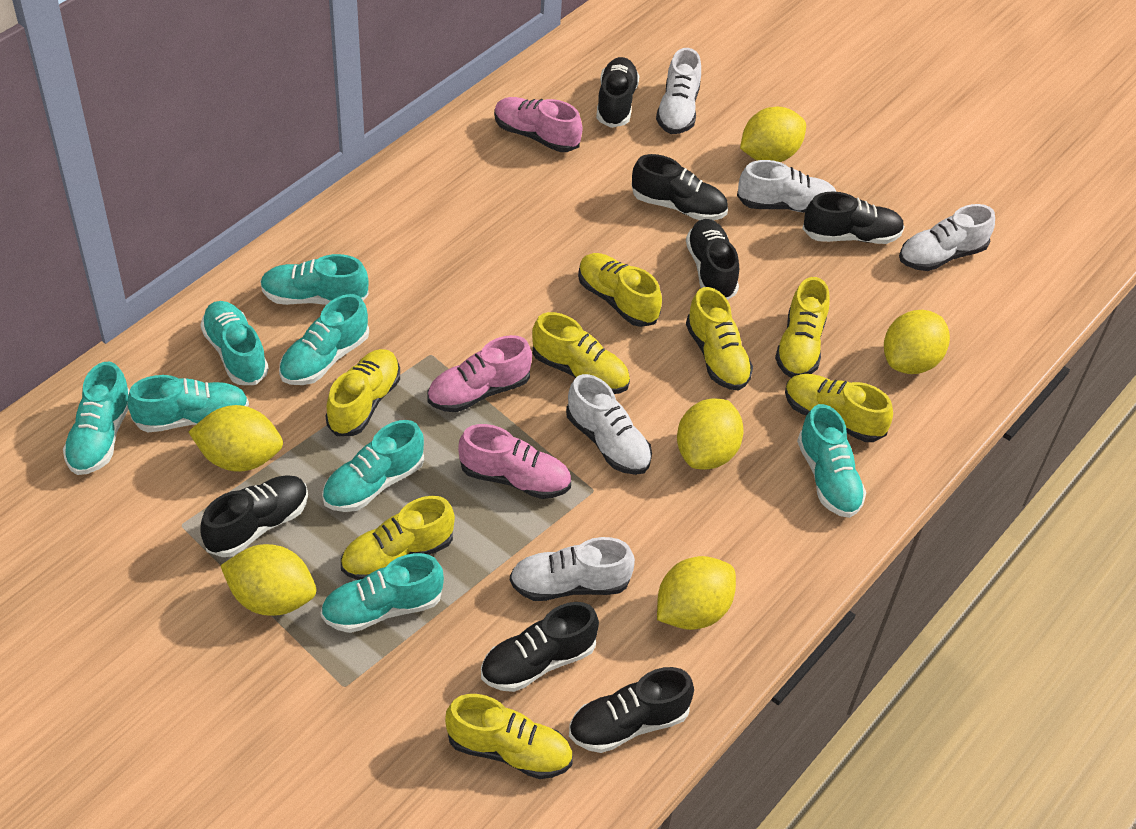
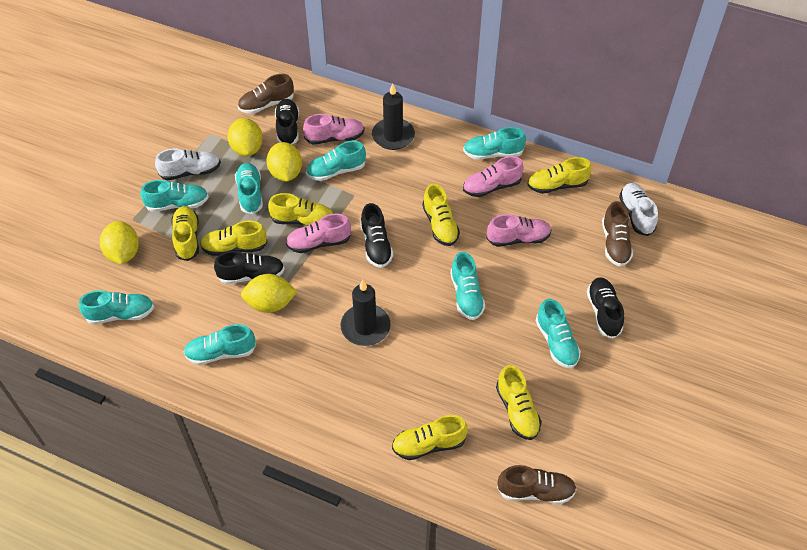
black candle: none = 0 -> [340,280,391,346] [372,83,415,150] = 2
black shoe: [200,475,308,557] [481,602,599,692] [569,667,694,753] [596,57,640,128] [632,154,728,221] [686,219,739,300] [802,191,905,244] = 7 -> [214,251,285,284] [275,99,299,144] [360,203,393,268] [587,277,624,338] = 4
brown shoe: none = 0 -> [238,74,294,114] [497,465,577,504] [602,201,633,267] = 3
pink shoe: [427,335,532,412] [458,424,571,499] [494,97,583,152] = 3 -> [286,214,351,253] [303,114,365,145] [463,156,524,197] [487,214,552,247] = 4
white shoe: [510,537,635,601] [566,374,652,475] [656,48,701,134] [737,160,837,213] [899,204,995,271] = 5 -> [155,148,221,180] [619,183,658,236] = 2
yellow lemon: [189,405,283,472] [220,544,316,616] [657,556,736,630] [677,398,744,470] [740,107,806,162] [884,310,950,374] = 6 -> [100,221,139,264] [228,118,263,156] [241,274,298,313] [266,142,302,182] = 4
yellow shoe: [325,349,400,436] [341,496,455,580] [445,694,573,779] [532,312,630,394] [578,253,662,327] [686,287,753,391] [775,277,830,378] [785,374,893,442] = 8 -> [171,206,199,261] [200,221,267,256] [268,193,333,226] [392,415,468,460] [422,184,460,246] [496,365,542,440] [527,157,591,194] = 7

